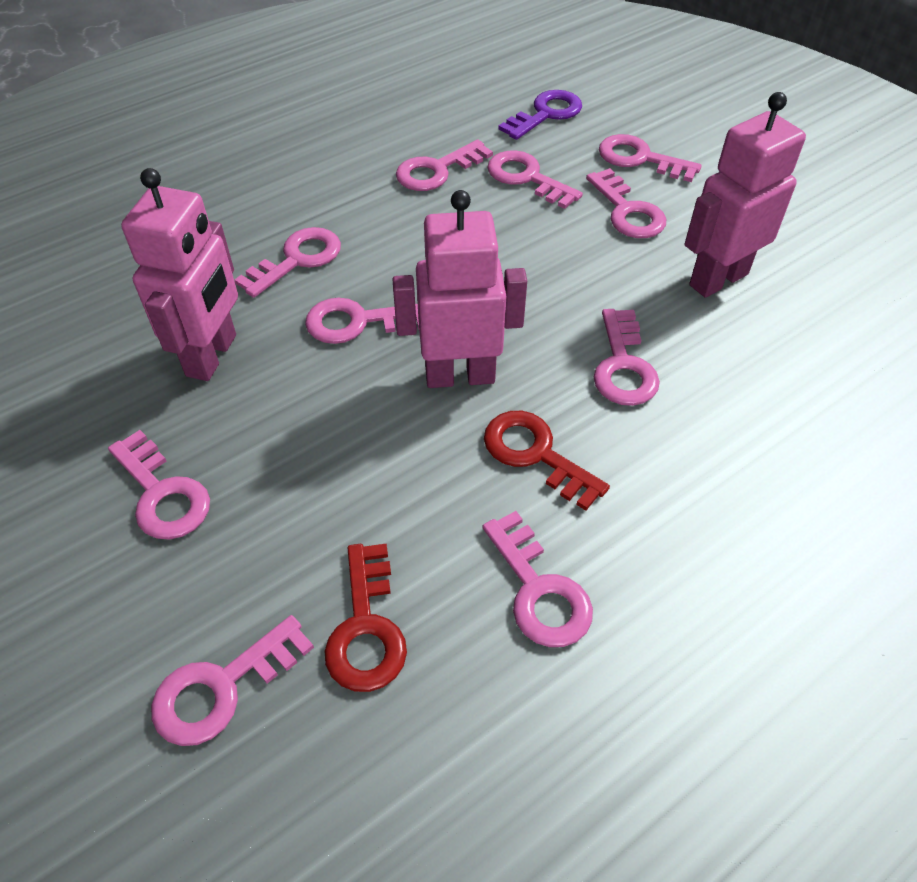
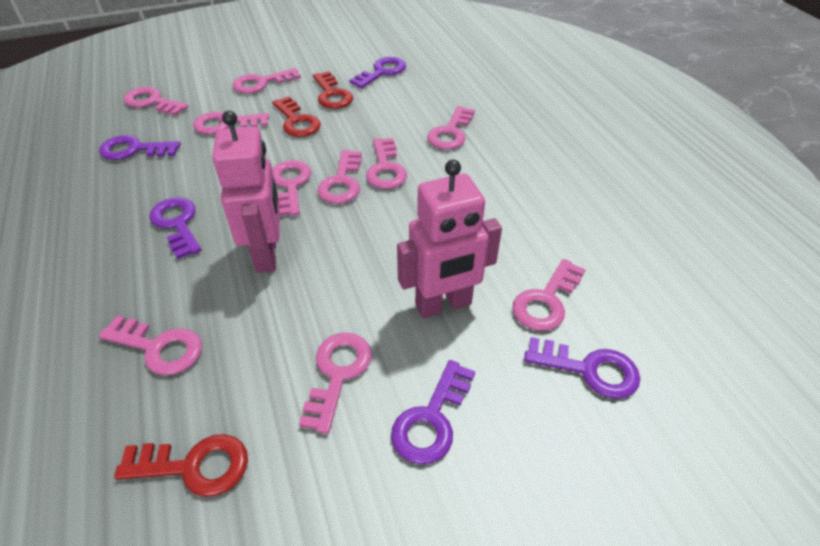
pink robot: [121,168,238,381] [392,190,527,388] [685,92,806,298] = 3 -> [212,111,280,273] [397,160,502,319] = 2
purple key: [499,90,582,140] = 1 -> [99,135,181,160] [150,197,201,259] [349,57,406,88] [391,360,475,464] [524,337,640,399] = 5
red key: [324,544,407,692] [484,411,610,511] = 2 -> [114,434,248,497] [272,96,321,137] [313,71,353,109] = 3

